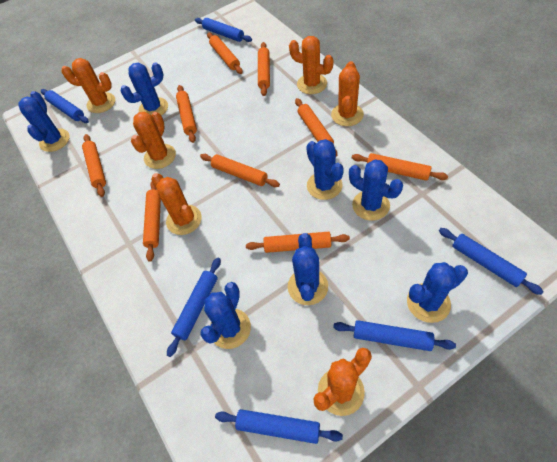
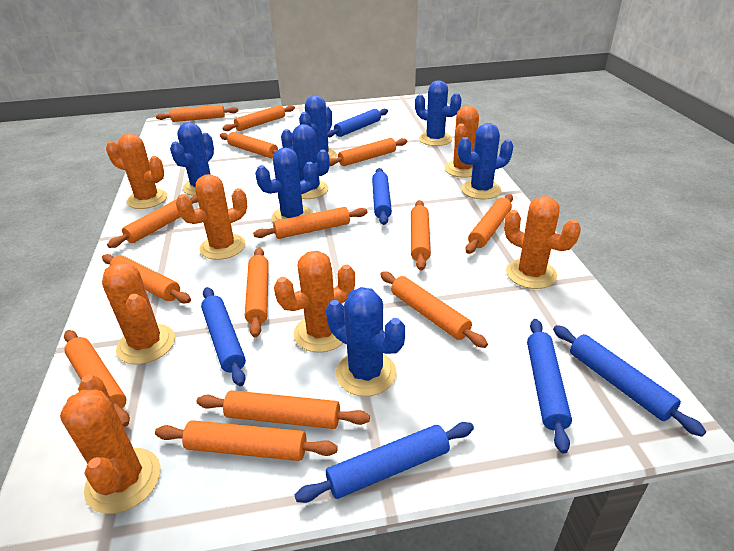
orange cactus: [62,58,115,113] [131,112,176,169] [151,173,202,235] [289,36,334,94] [313,348,372,416] [331,61,364,126] = 6 -> [60,375,161,514] [102,262,175,364] [106,133,168,209] [176,174,247,260] [274,251,355,353] [444,106,479,178] [504,196,581,289] = 7
orange rolling pin: [82,134,106,197] [143,181,161,262] [176,85,197,143] [200,154,280,187] [207,33,243,74] [246,232,350,253] [258,42,270,96] [295,98,337,157] [352,153,448,181] = 9 -> [64,330,130,427] [102,254,191,303] [107,194,198,248] [155,420,338,461] [156,105,239,122] [196,390,370,429] [220,132,278,158] [222,105,295,131] [245,248,269,337] [253,207,368,239] [330,138,407,166] [380,271,488,348] [411,200,431,270] [466,194,513,254] = 14

